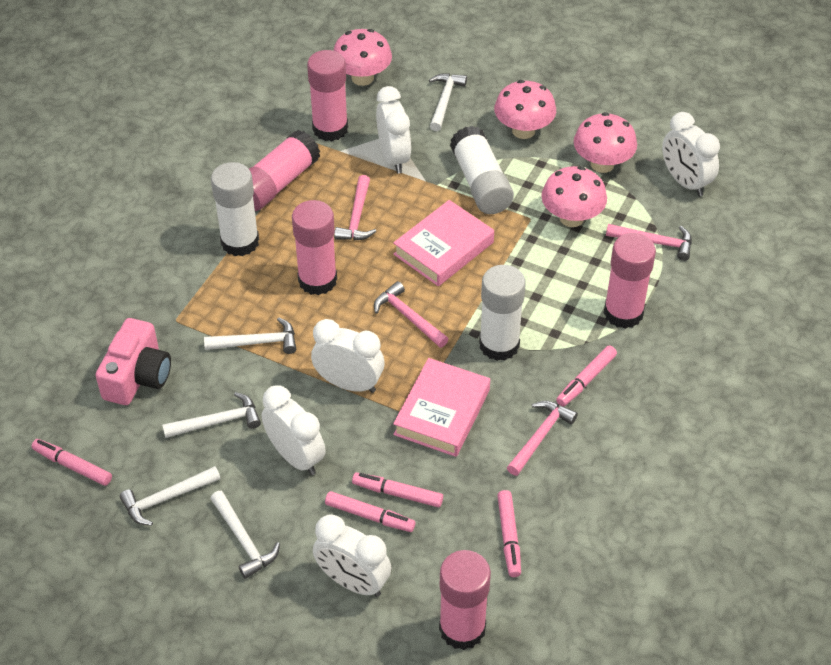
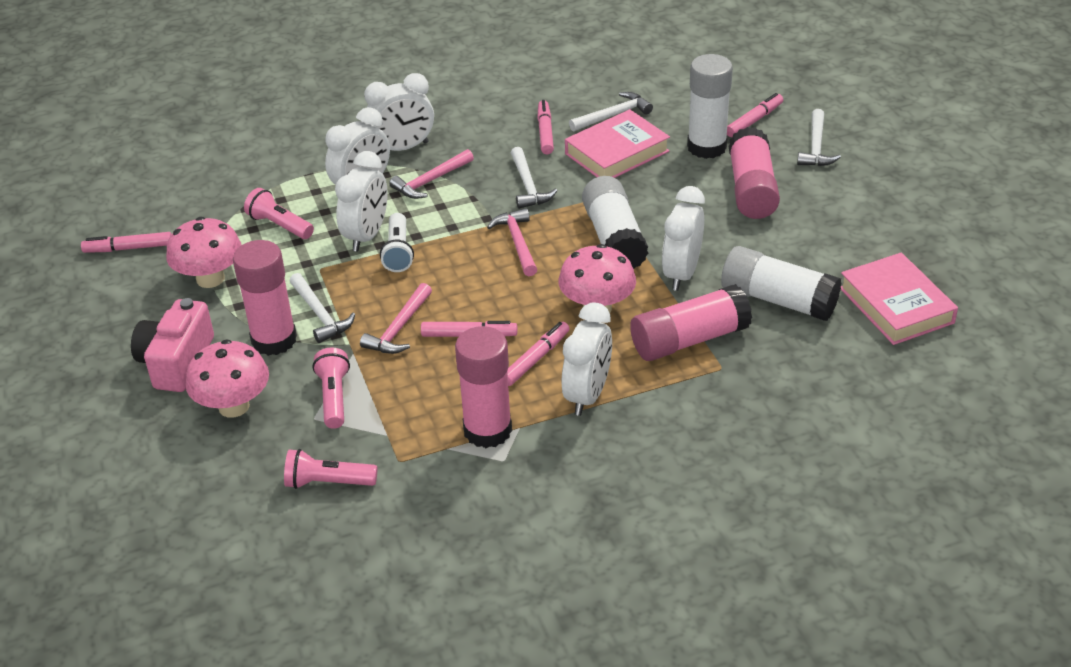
pink flashlight: none = 0 -> [244,188,314,239] [284,449,377,489] [312,348,350,429] = 3
pink glue stick: [249,130,320,211] [292,200,337,295] [307,50,348,141] [439,550,491,650] [604,233,656,329] = 5 -> [233,240,297,356] [455,326,512,448] [630,284,752,361] [728,127,780,219] = 4
pink hammer: [334,175,376,240] [374,281,448,348] [507,401,578,476] [606,224,692,261] = 4 -> [360,283,432,354] [389,149,474,199] [487,208,537,276] = 3
pink mushroom: [333,29,392,86] [494,80,556,139] [541,166,607,227] [574,112,637,173] = 4 -> [166,217,242,288] [186,339,269,418] [558,244,636,313] = 3
white flashlight: none = 0 -> [380,213,414,272] = 1
white hammer: [119,466,220,526] [162,392,261,438] [204,317,296,354] [210,491,280,579] [429,73,467,131] = 5 -> [289,273,355,343] [511,147,558,209] [569,92,653,131] [797,109,841,166] = 4

